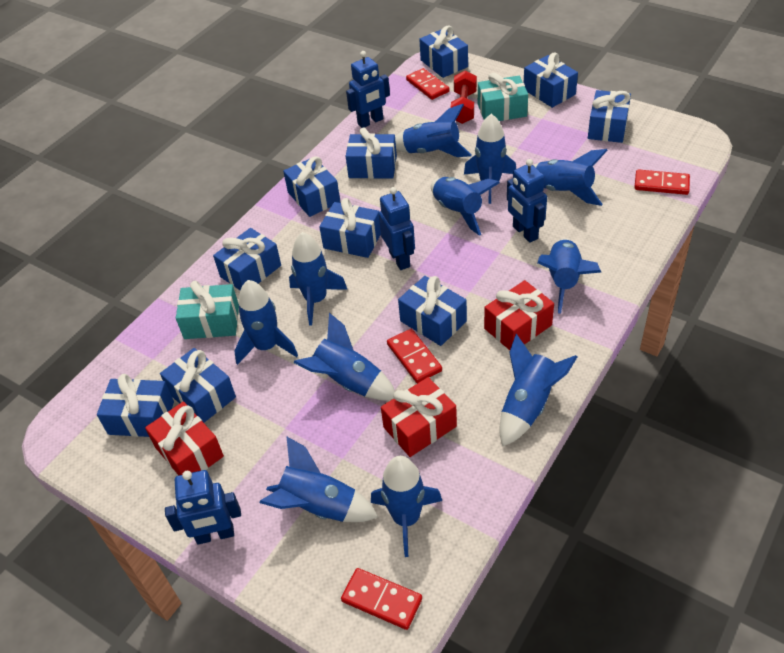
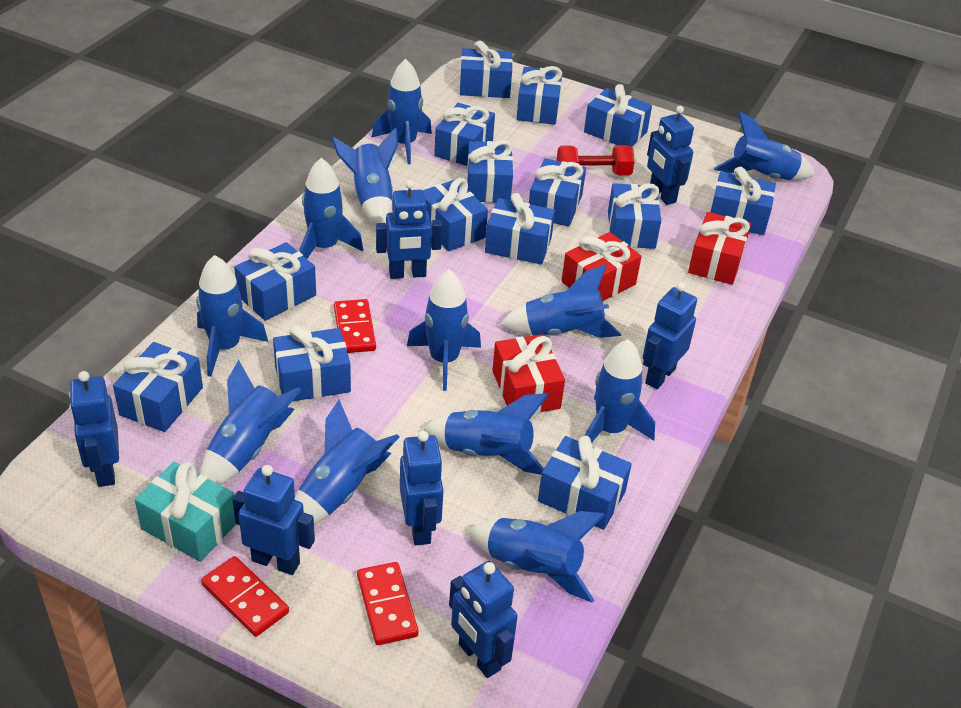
blue gift: [97,374,174,437] [160,348,236,423] [213,228,281,291] [283,156,340,217] [319,198,381,258] [346,127,397,179] [398,276,467,346] [419,26,468,78] [524,52,578,108] [588,90,631,143] = 10 -> [113,342,203,432] [234,242,316,321] [273,325,351,401] [423,178,488,251] [434,103,495,166] [460,41,513,98] [467,140,513,203] [485,193,555,264] [516,66,563,125] [529,158,586,227] [538,436,632,530] [584,84,652,147] [608,183,661,249] [710,167,776,235] = 14
blue robot: [165,470,241,545] [346,51,390,128] [379,187,415,270] [507,159,547,243] = 4 -> [69,371,119,487] [232,465,315,575] [376,180,442,279] [400,431,444,545] [449,561,518,678] [642,282,697,389] [647,106,694,205] = 7
blue rocket: [234,280,298,365] [259,437,378,522] [289,232,348,325] [294,313,395,401] [371,456,442,557] [395,104,472,157] [431,177,500,236] [464,114,516,204] [499,334,577,447] [533,149,608,206] [537,239,601,314] = 11 -> [196,255,268,377] [200,360,302,485] [294,400,400,525] [299,158,363,259] [332,127,398,226] [372,59,432,164] [407,269,481,391] [423,393,548,475] [468,511,605,603] [500,264,621,338] [585,339,655,443] [714,111,815,180] = 12
red domino: [341,568,422,630] [387,329,442,383] [406,68,450,100] [634,169,690,195] = 4 -> [201,556,289,637] [334,299,376,353] [357,562,419,645] = 3
turquoise gift: [176,280,239,339] [478,73,528,121] = 2 -> [135,462,236,562] = 1

